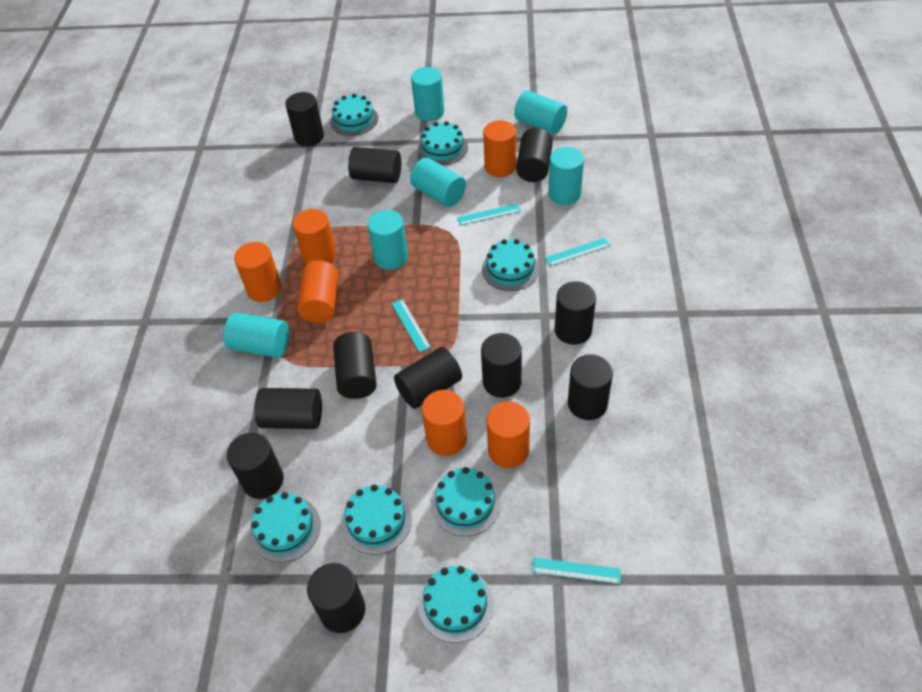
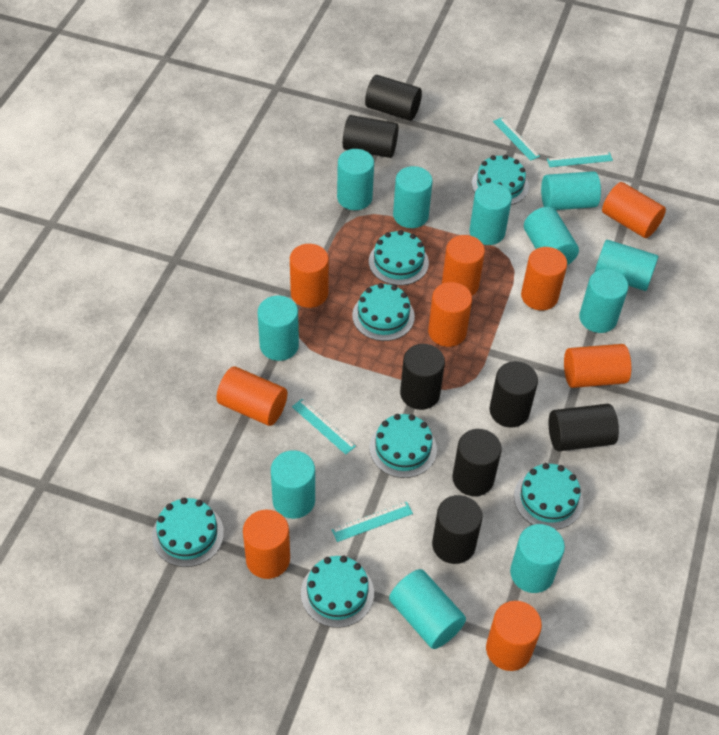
black cylinder: [227,433,284,499] [254,388,322,429] [285,92,324,147] [307,563,365,633] [333,332,377,399] [348,147,401,183] [394,347,462,409] [481,333,522,398] [516,128,553,182] [555,281,596,345] [568,355,613,420] = 11 -> [343,115,398,158] [365,75,422,121] [400,344,445,410] [432,495,483,564] [452,429,502,496] [489,361,538,428] [549,404,619,451] = 7
orange cylinder: [234,242,282,302] [293,209,337,264] [297,261,338,323] [422,390,467,456] [483,120,516,177] [487,401,530,468] = 6 -> [216,367,287,426] [243,510,290,579] [290,244,329,308] [428,282,472,347] [442,235,485,296] [486,601,542,671] [521,247,567,310] [564,344,631,388] [602,182,666,238] = 9
turquoise cylinder: [223,313,289,358] [367,210,408,270] [410,158,466,207] [411,67,444,121] [514,90,567,134] [548,147,584,205] = 6 -> [258,296,299,361] [271,450,315,519] [337,149,374,210] [389,569,466,649] [393,166,433,228] [469,183,512,245] [510,524,565,593] [524,207,579,265] [541,171,601,210] [579,269,628,333] [595,240,658,291] = 11

